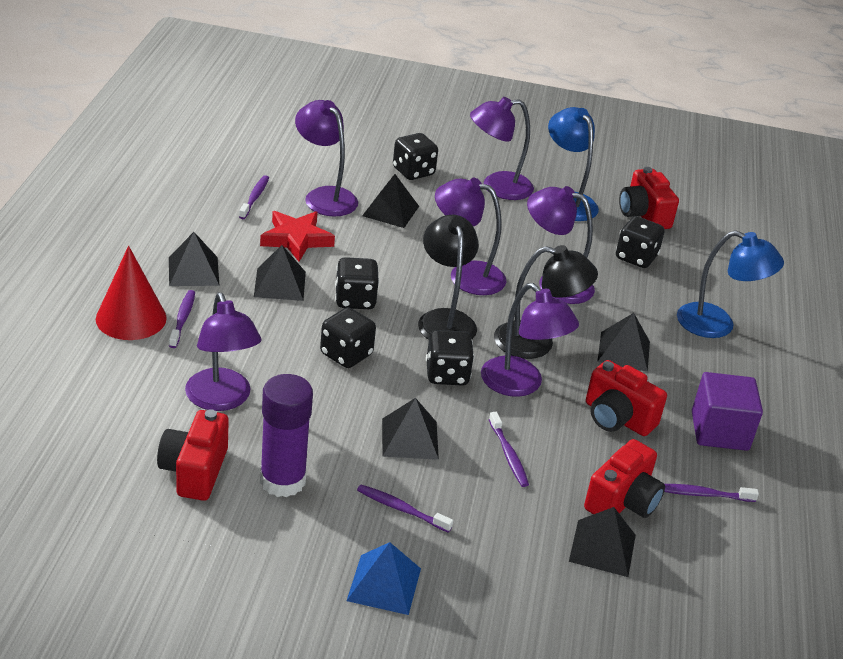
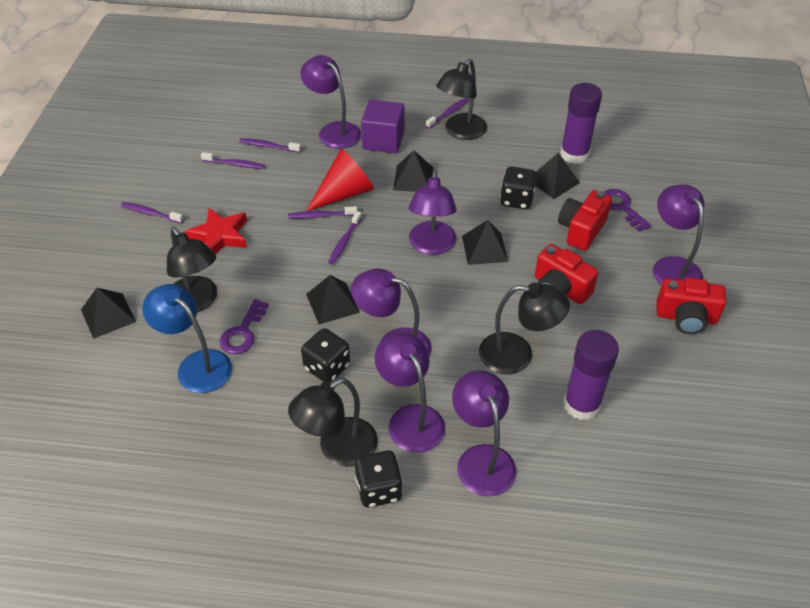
black dice: [320,307,376,368] [335,257,379,309] [393,133,438,180] [426,330,474,385] [616,216,665,268] = 5 -> [301,328,350,383] [355,450,403,508] [500,166,537,209] = 3
black lamp: [418,215,479,340] [494,245,598,359] = 2 -> [167,227,217,312] [288,378,378,467] [436,59,487,140] [479,283,570,374] = 4
black pyramid: [169,232,219,286] [254,245,306,301] [362,174,419,228] [382,398,439,460] [569,507,636,577] [597,313,650,372] = 6 -> [81,288,136,339] [306,275,360,324] [393,150,434,192] [462,220,508,265] [536,153,580,199] = 5
blue lamp: [548,107,599,221] [677,231,784,338] = 2 -> [142,284,232,393] = 1
blue pyramid: [347,542,421,615] = 1 -> none = 0
purple glue stick: [260,374,313,497] = 1 -> [560,83,602,164] [563,330,619,420] = 2
purple key: none = 0 -> [220,299,269,354] [604,189,651,232] = 2
purple toothbrush: [169,290,195,348] [239,175,269,219] [357,485,453,533] [489,412,529,487] [664,484,759,502] = 5 -> [121,202,184,223] [201,152,265,169] [239,138,301,153] [288,206,357,219] [328,211,362,265] [426,98,469,129] = 6
red camera: [157,409,229,501] [584,439,665,518] [586,360,667,436] [619,167,679,229] = 4 -> [535,244,598,304] [558,190,612,251] [656,277,726,334] = 3

